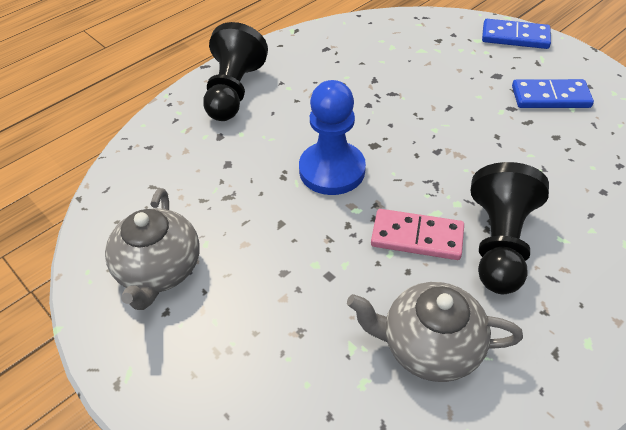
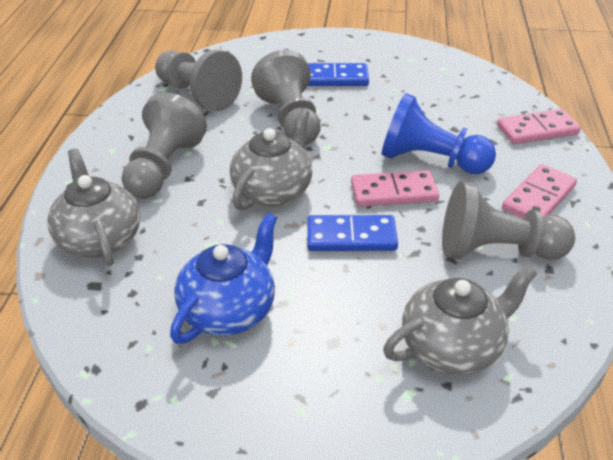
black pawn: [203,22,268,121] [471,162,549,294] = 2 -> none = 0
blue teapot: none = 0 -> [170,213,277,344] = 1
grey pawn: none = 0 -> [122,92,207,199] [155,50,242,111] [251,50,321,145] [442,182,575,260] = 4
grey teapot: [105,188,200,310] [347,282,523,382] = 2 -> [47,149,140,266] [230,109,312,210] [383,265,537,375] = 3
pink domino: [371,209,464,260] = 1 -> [351,170,439,207] [497,109,581,144] [502,164,577,218] = 3

